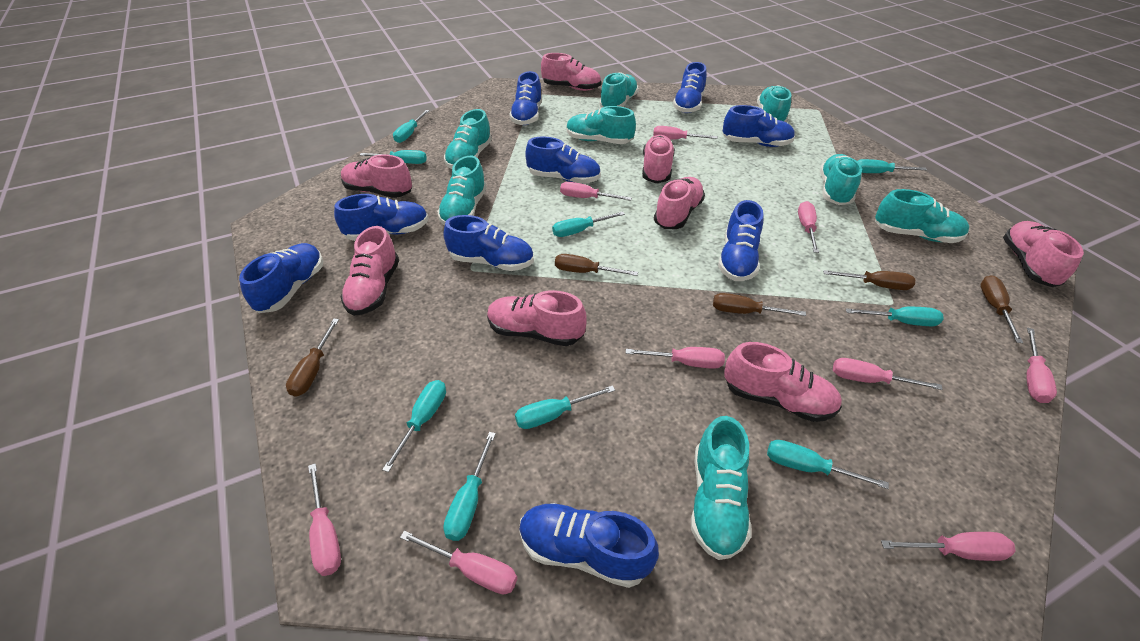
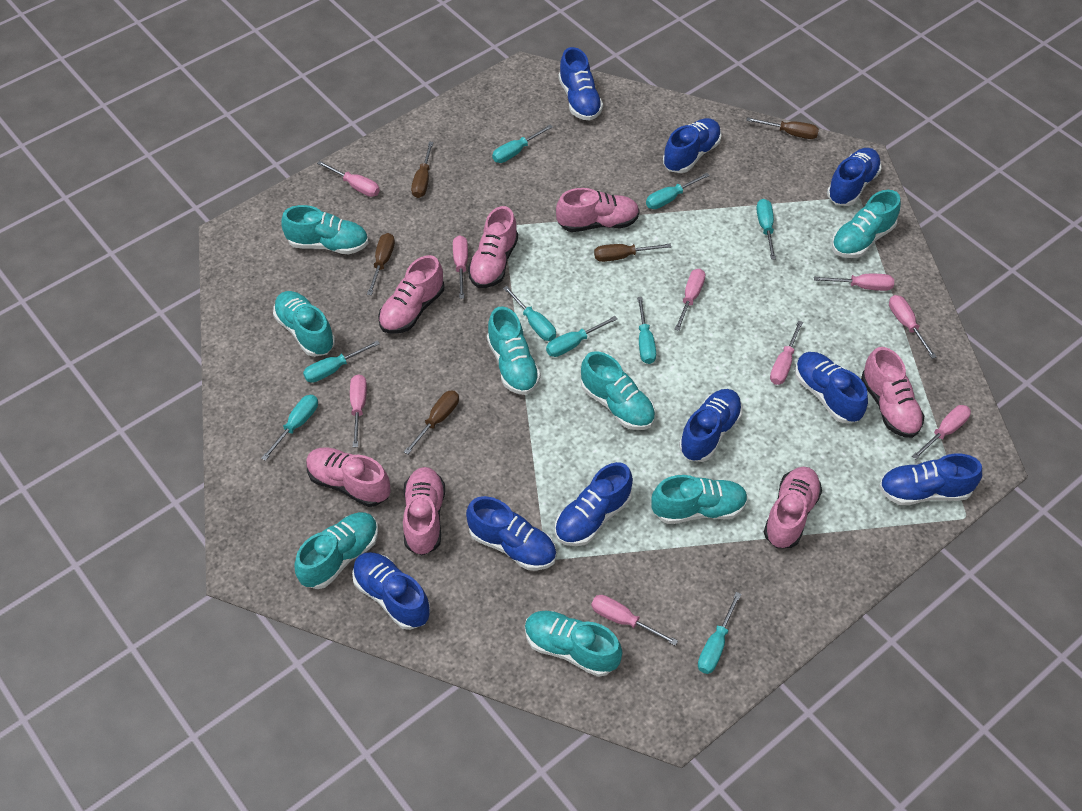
pink shoe: [341,155,412,198] [341,226,399,316] [487,290,587,346] [541,53,601,91] [642,135,675,183] [654,177,705,229] [724,342,842,422] [1003,221,1084,287] = 8 -> [306,447,390,507] [378,255,444,334] [403,467,445,556] [468,206,518,288] [556,188,640,232] [764,467,822,548] [861,347,924,438] = 7

